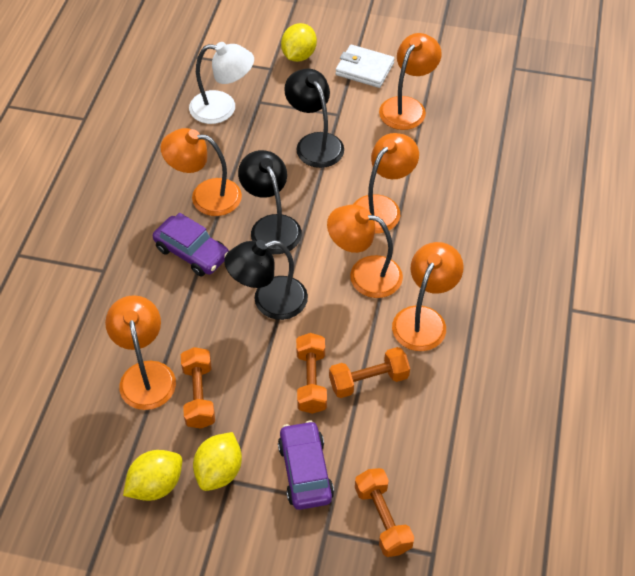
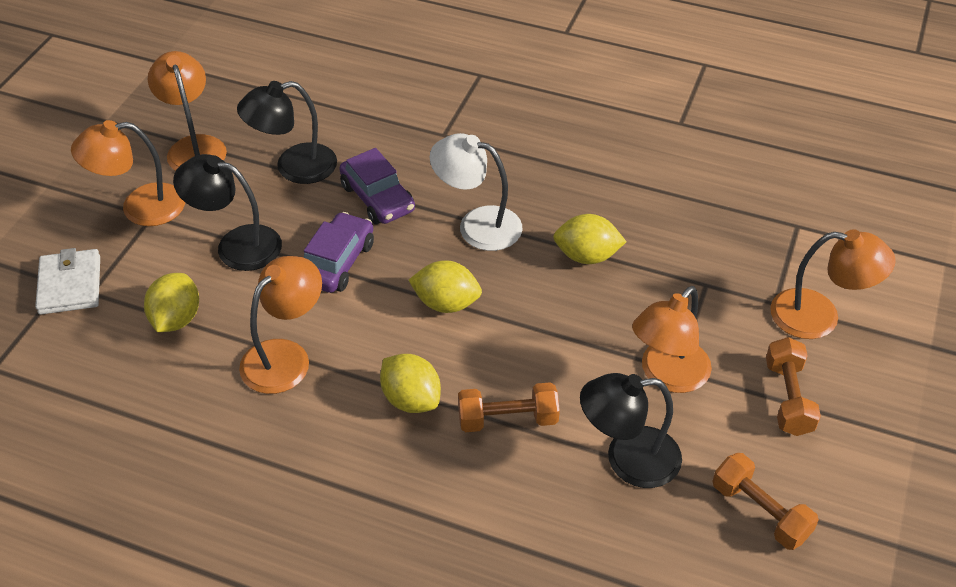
orange dumbbell: [181,347,215,429] [296,333,327,414] [329,347,410,398] [355,468,414,557] = 4 -> [458,382,560,432] [713,453,819,550] [766,337,821,436] = 3
orange lamp: [105,295,176,410] [161,128,242,216] [327,205,403,298] [353,133,419,234] [379,33,442,130] [392,242,464,351] = 6 -> [71,120,185,226] [148,51,227,171] [239,256,322,394] [632,286,712,393] [770,229,896,339] = 5
yellow lemon: [123,450,182,501] [193,432,242,491] [281,23,317,62] = 3 -> [144,273,199,332] [380,354,441,413] [408,260,482,313] [553,214,626,264] = 4

